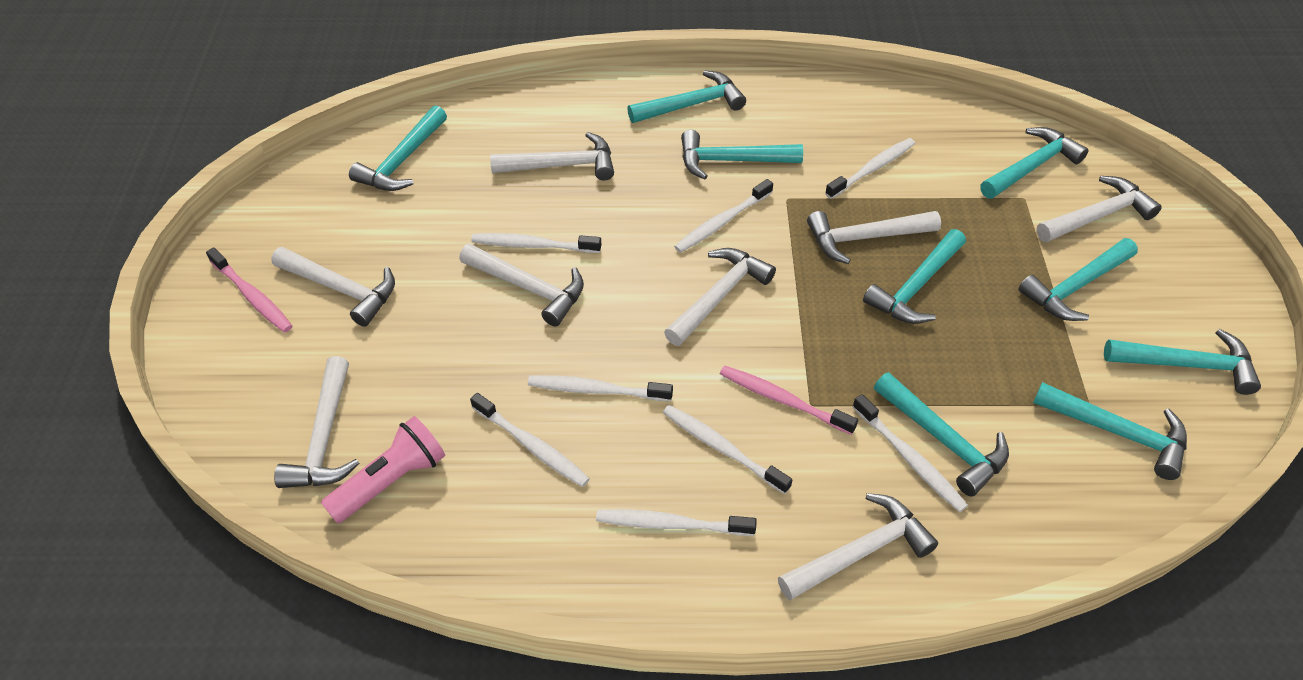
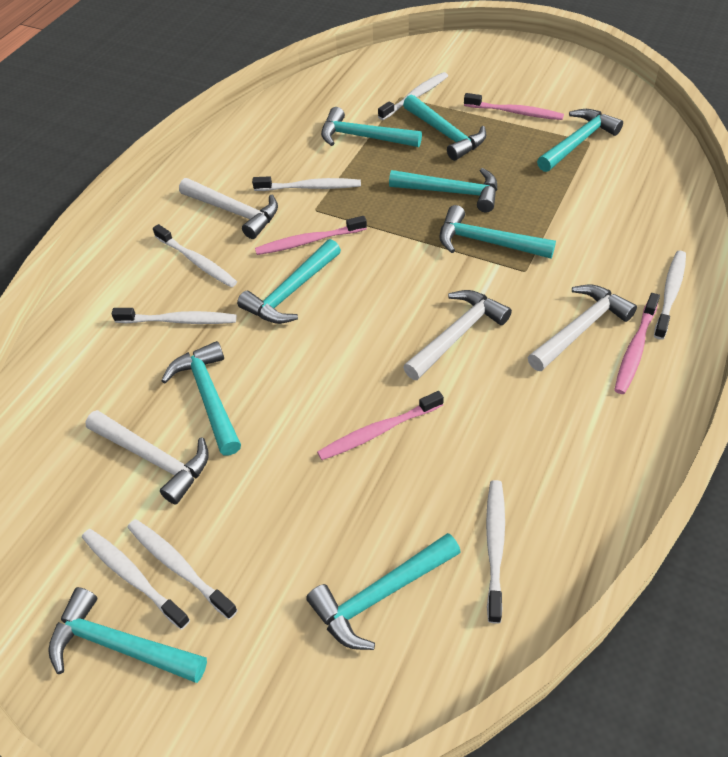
pink flashlight: [321,416,445,523] = 1 -> none = 0
pink toothbrush: [206,247,293,333] [720,365,858,435] = 2 -> [255,216,367,255] [317,391,444,460] [464,93,564,120] [614,293,660,394] = 4
white hammer: [271,247,395,327] [274,356,360,488] [459,244,584,327] [490,132,614,180] [664,248,776,346] [778,493,938,600] [807,211,941,264] [1036,176,1162,242] = 8 -> [85,410,209,505] [179,178,278,239] [403,290,512,380] [528,285,637,371] = 4

